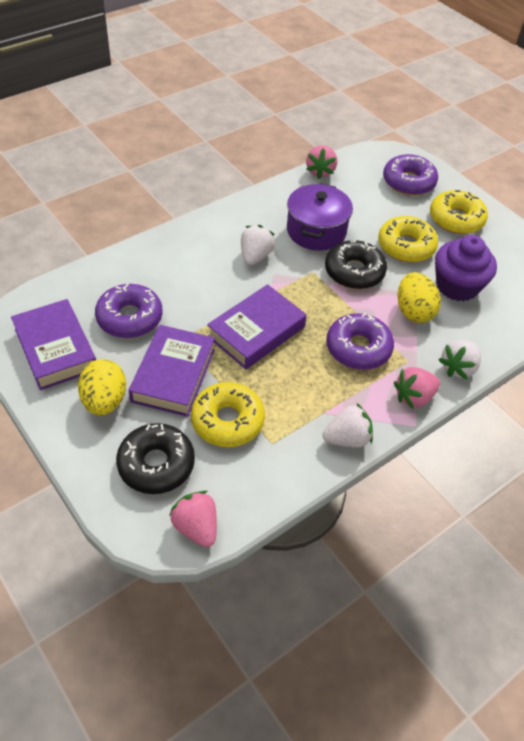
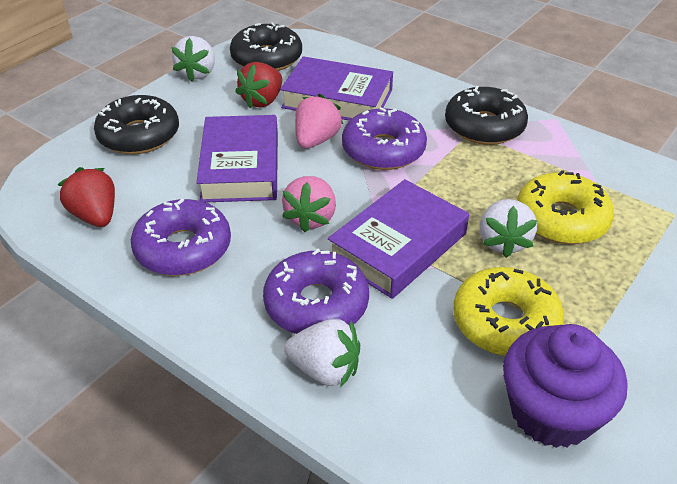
black donut: [116,423,195,494] [325,240,387,289] = 2 -> [94,95,179,154] [230,22,302,71] [445,86,528,145] = 3
pink strawberry: [169,491,217,547] [306,145,337,179] [394,367,440,409] = 3 -> [282,176,336,232] [295,94,343,149] = 2
purple pot: [287,183,353,250] = 1 -> none = 0
red strawberry: none = 0 -> [58,167,115,227] [235,62,282,109] = 2
yellow donut: [191,382,265,447] [378,216,438,262] [430,190,488,234] = 3 -> [453,267,564,356] [517,170,614,244] = 2
yellow egg: [78,359,126,416] [398,272,441,323] = 2 -> none = 0

